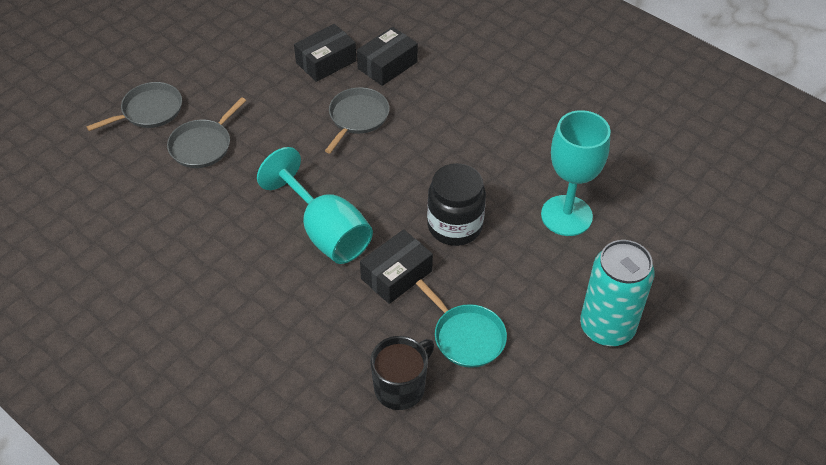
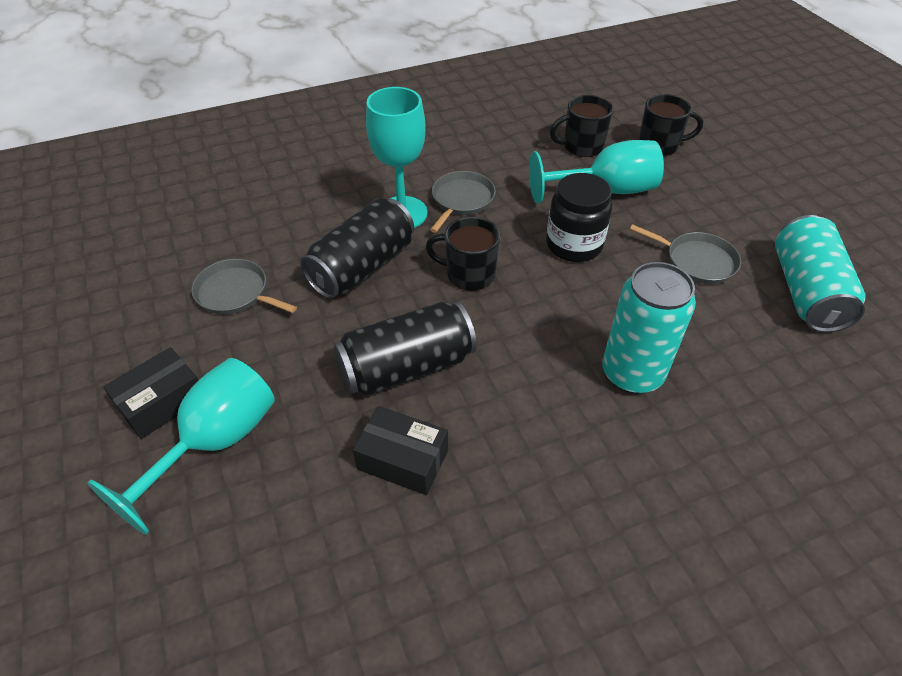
black box: [294,24,356,82] [357,27,418,86] [360,229,433,304] = 3 -> [103,347,199,439] [353,406,448,495] = 2
black can: none = 0 -> [300,198,414,299] [334,302,477,396] = 2
black mug: [371,336,434,410] = 1 -> [426,217,500,291] [550,95,613,157] [639,94,703,156] = 3
turquoise can: [580,240,654,346] = 1 -> [602,262,696,394] [775,215,866,333] = 2
turquoise goblet: [257,147,373,264] [541,110,610,236] = 2 -> [87,358,275,535] [366,87,427,228] [529,140,664,204] = 3
turquoise pan: [416,280,507,368] = 1 -> none = 0

